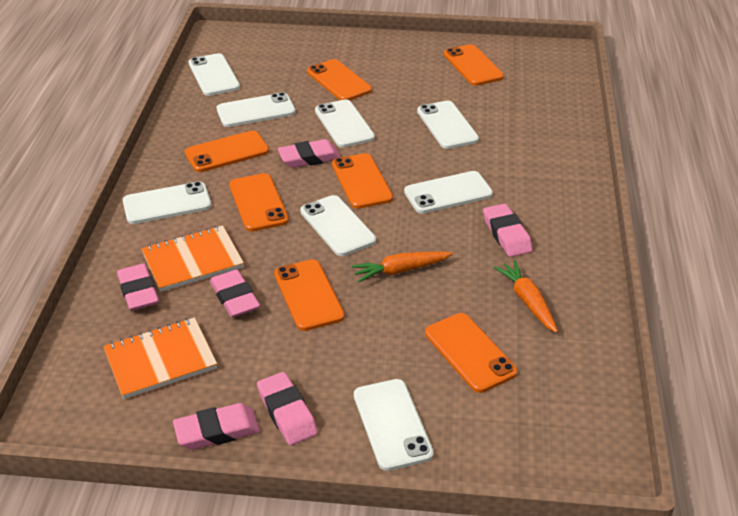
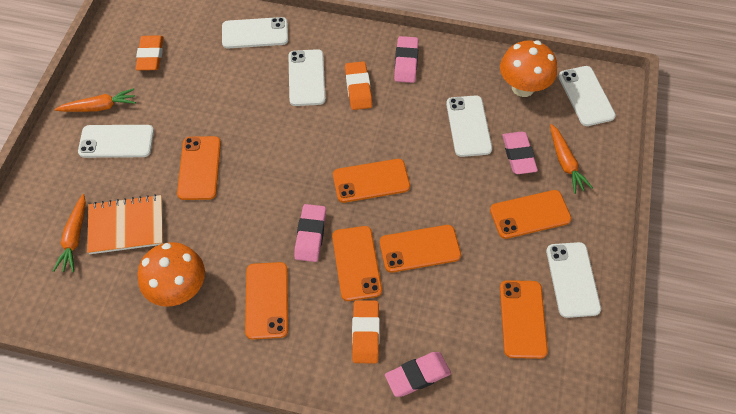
orange carrot: [352,251,453,282] [493,260,558,333] = 2 -> [53,194,86,272] [54,88,136,112] [550,124,593,194] = 3
orange eraser: none = 0 -> [136,35,164,71] [345,61,372,110] [352,300,380,364] = 3
orange mushroom: none = 0 -> [138,242,205,306] [500,40,557,97] = 2
orange notebook: [103,318,217,399] [141,225,244,292] = 2 -> [87,194,163,254] = 1
pink eraser: [117,264,159,311] [173,403,260,450] [210,270,260,317] [257,372,318,445] [278,139,340,168] [483,204,533,257] = 6 -> [294,204,326,262] [385,352,451,397] [394,36,418,83] [502,132,538,174] = 4
white phone: [123,181,211,224] [189,53,240,96] [217,92,296,127] [300,195,376,256] [315,99,375,148] [354,379,434,471] [404,171,493,214] [417,101,479,149] = 8 -> [78,125,154,158] [222,17,288,49] [288,49,326,106] [446,95,492,157] [546,242,601,318] [558,66,616,126] = 6

